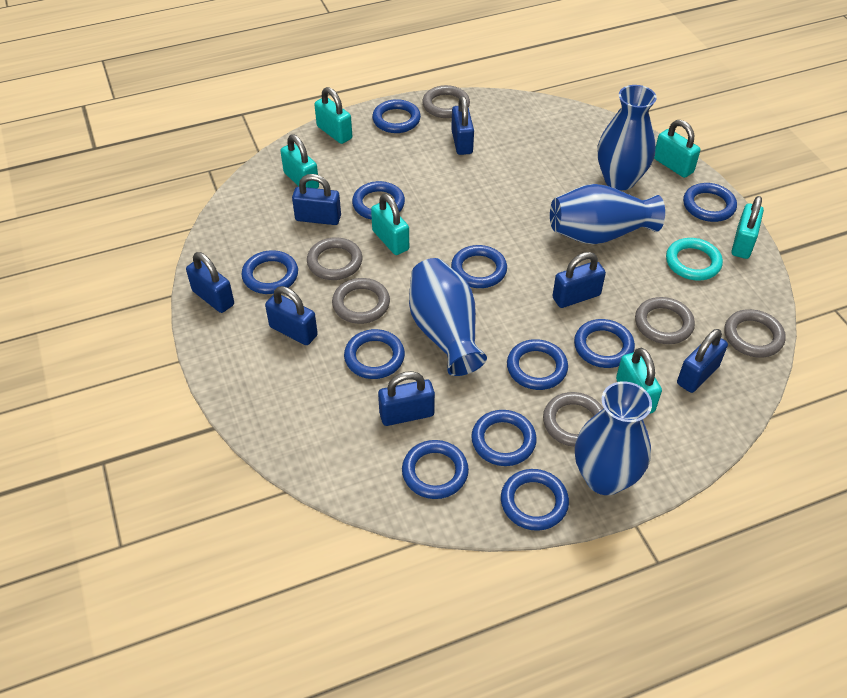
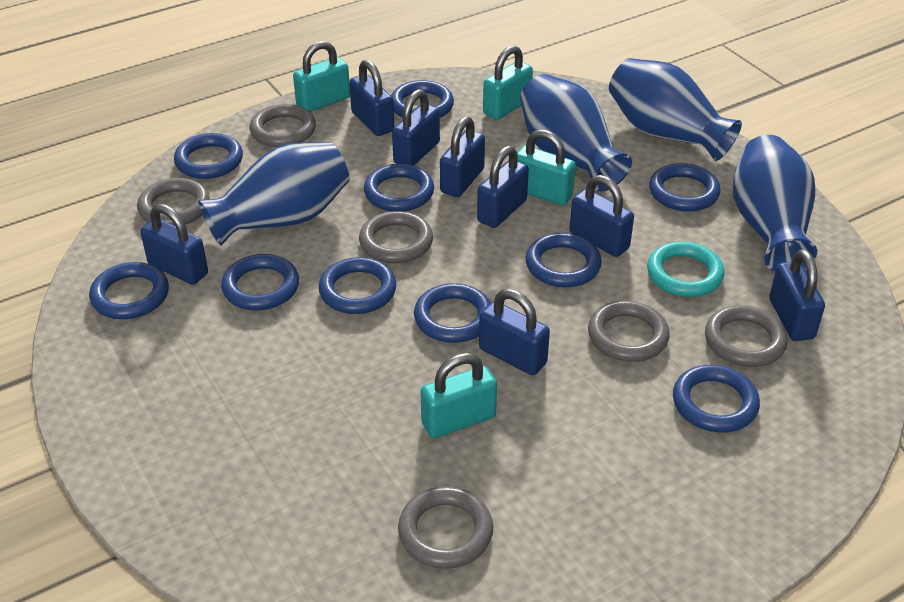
blue padlock: [186,252,234,313] [265,286,318,345] [292,174,341,225] [378,371,435,426] [451,96,474,155] [552,252,606,308] [677,329,728,393] = 7 -> [140,204,208,285] [349,60,394,136] [392,89,440,165] [440,116,485,197] [477,146,529,228] [479,289,550,375] [570,175,634,257] [769,249,825,341] = 8
blue ring: [241,250,298,294] [344,329,405,379] [352,181,405,220] [372,99,421,133] [402,440,469,499] [451,245,507,288] [471,410,537,466] [501,469,569,531] [507,339,568,390] [574,319,635,368] [683,183,737,222] = 11 -> [89,262,169,319] [174,133,243,179] [221,254,299,311] [319,257,396,314] [364,164,434,212] [391,80,454,118] [414,283,491,343] [526,233,602,287] [649,163,721,212] [673,365,760,433] = 10
turquoise padlock: [281,134,319,188] [314,87,352,144] [371,194,409,255] [616,348,662,414] [654,120,700,178] [732,196,764,259] = 6 -> [293,41,350,112] [421,353,497,438] [483,45,533,120] [517,130,576,206] = 4

